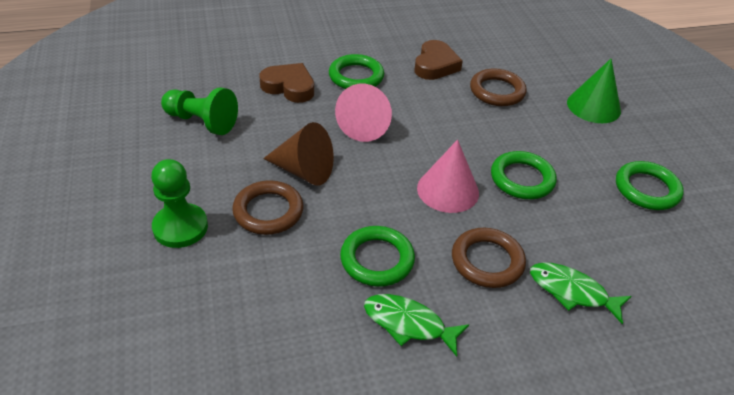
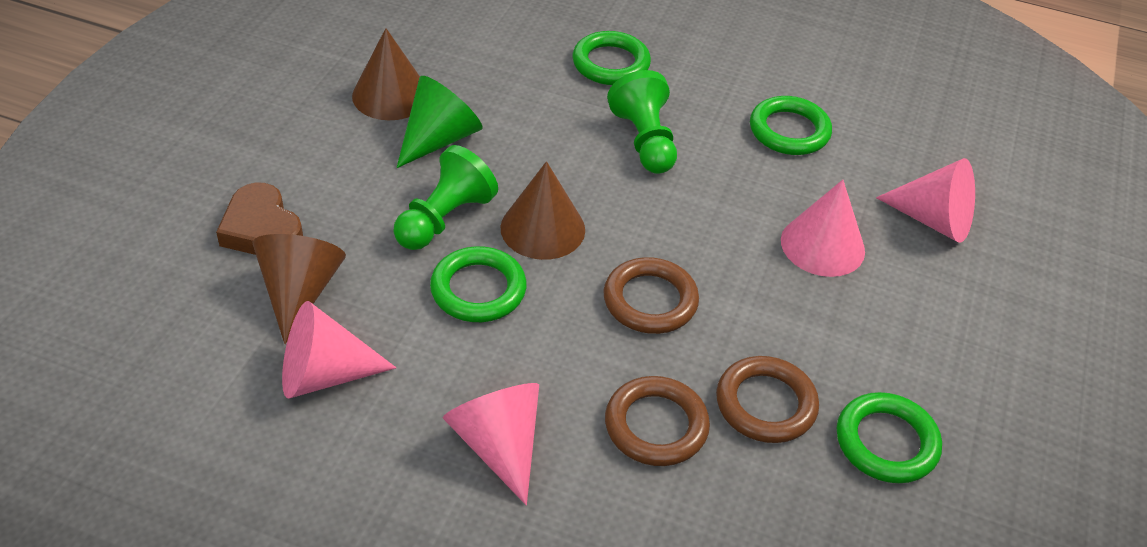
brown cone: [263,122,334,186] = 1 -> [253,234,346,344] [352,28,420,120] [501,161,585,260] = 3
brown heart: [260,63,314,103] [414,40,463,80] = 2 -> [216,183,303,255] = 1
green fish: [364,294,469,357] [530,262,632,324] = 2 -> none = 0
pink cone: [335,84,392,142] [417,140,479,213] = 2 -> [282,301,396,399] [443,383,539,505] [781,180,865,277] [876,158,975,243] = 4

